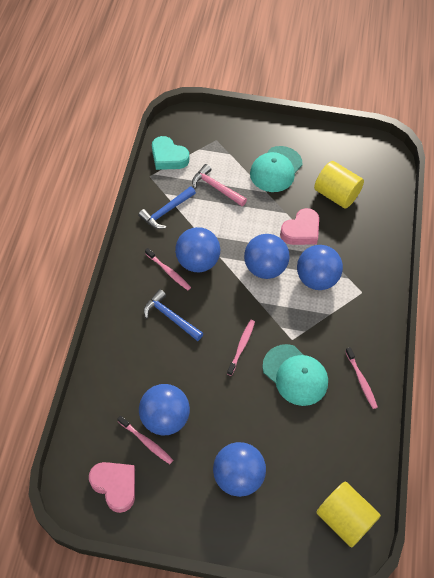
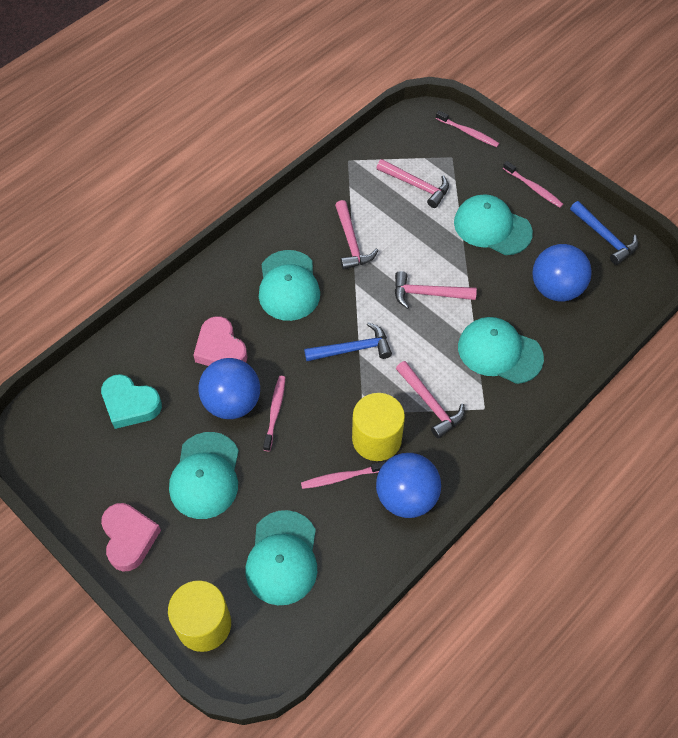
blue ball: [139,384,190,436] [175,227,220,272] [213,442,266,497] [244,234,289,279] [297,245,343,290] = 5 -> [198,358,260,419] [376,453,441,518] [533,244,591,302] = 3
pink hammer: [192,164,247,206] = 1 -> [335,200,378,270] [377,159,449,208] [395,271,477,309] [396,361,465,438] = 4
turquoise cap: [250,146,303,192] [263,344,328,406] = 2 -> [169,432,239,519] [246,510,317,605] [259,250,320,321] [454,194,533,255] [458,317,544,384] = 5

